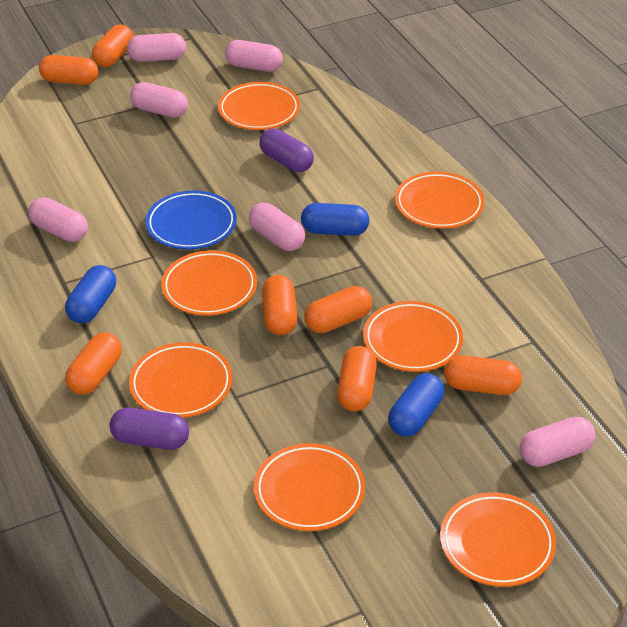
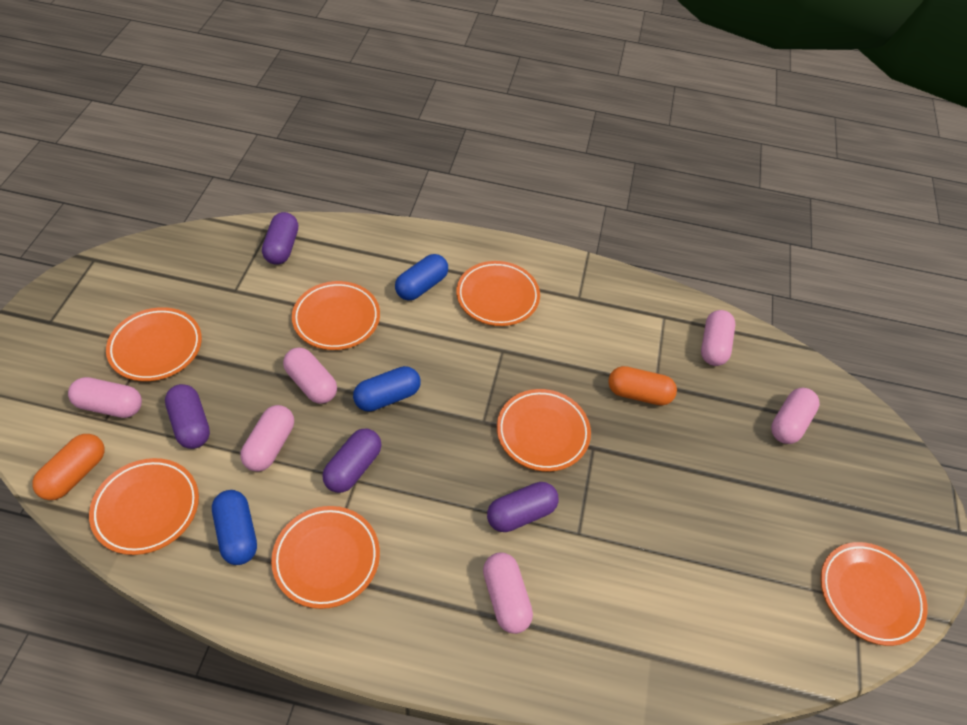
blue plate: [146,191,237,249] = 1 -> none = 0
orange capsule: [39,55,98,85] [65,332,122,395] [92,25,134,67] [262,275,297,335] [304,286,372,333] [337,346,377,412] [444,355,522,395] = 7 -> [32,434,105,500] [608,366,677,406] = 2
purple capsule: [110,408,189,450] [260,128,314,172] = 2 -> [165,384,210,449] [262,212,298,265] [322,429,382,493] [487,482,559,532] = 4

